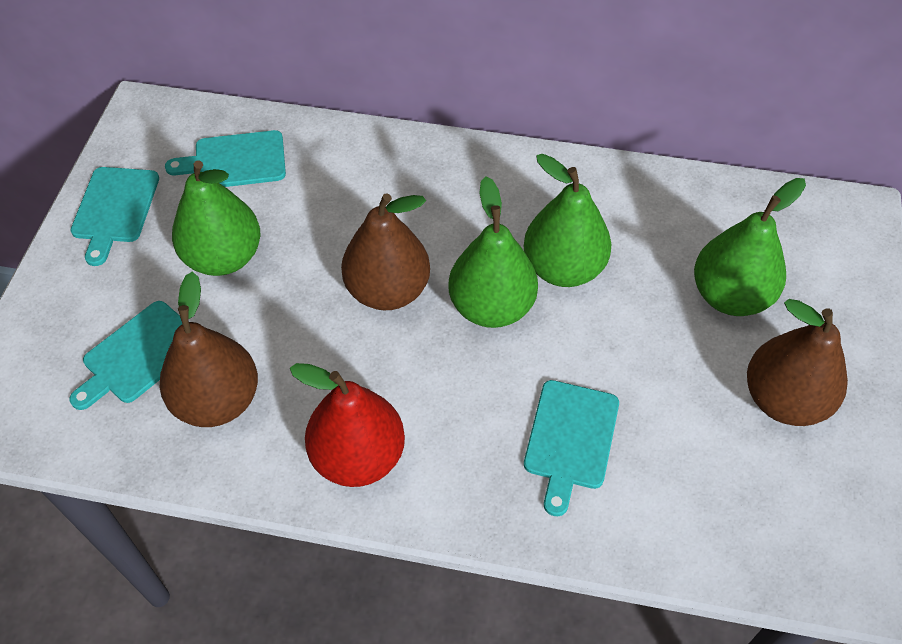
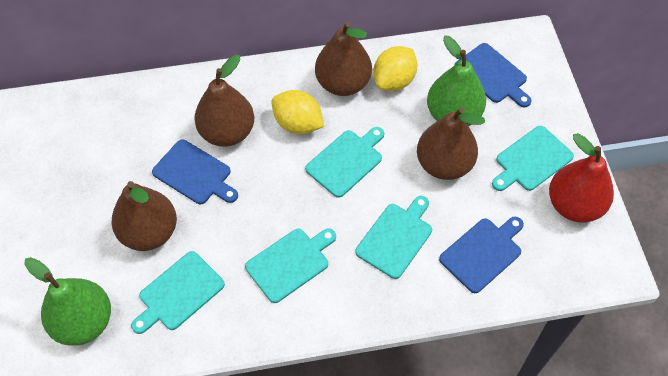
blue cutting board: none = 0 -> [152,140,238,204] [439,217,524,293] [455,43,532,108] = 3
brown pear: [160,272,258,427] [341,193,430,310] [747,299,848,426] = 3 -> [112,181,177,251] [194,55,254,147] [315,21,372,96] [417,107,485,180] = 4
green pear: [172,160,261,276] [448,177,538,328] [524,154,611,287] [694,178,806,316] = 4 -> [24,257,111,346] [427,36,486,126] = 2
turquoise cutting board: [70,167,159,266] [70,301,182,410] [165,130,286,187] [524,380,619,516] = 4 -> [131,251,225,334] [245,228,336,303] [305,127,384,198] [355,196,432,279] [492,126,574,191] = 5
yellow lemon: none = 0 -> [271,90,324,134] [373,46,417,91] = 2

